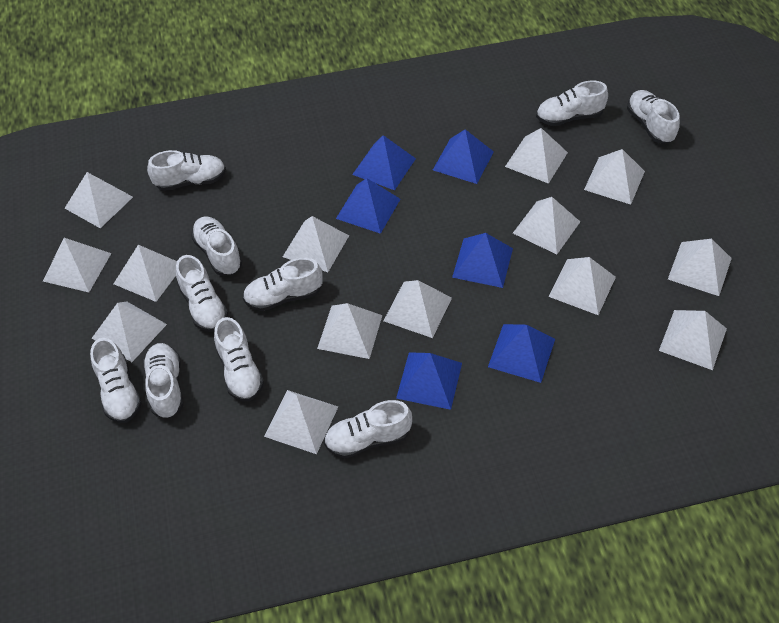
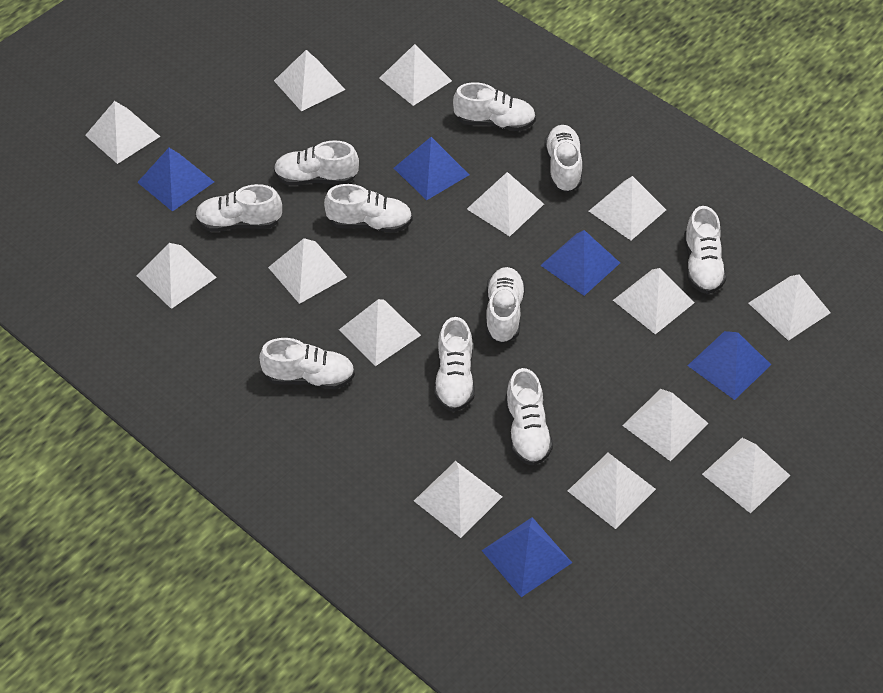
blue pyramid: [336,178,400,234] [352,135,416,190] [396,352,462,410] [433,129,494,184] [452,233,513,288] [488,324,555,383] = 6 -> [137,148,214,212] [394,137,469,200] [481,517,572,597] [540,230,620,296] [687,331,771,400] = 5

